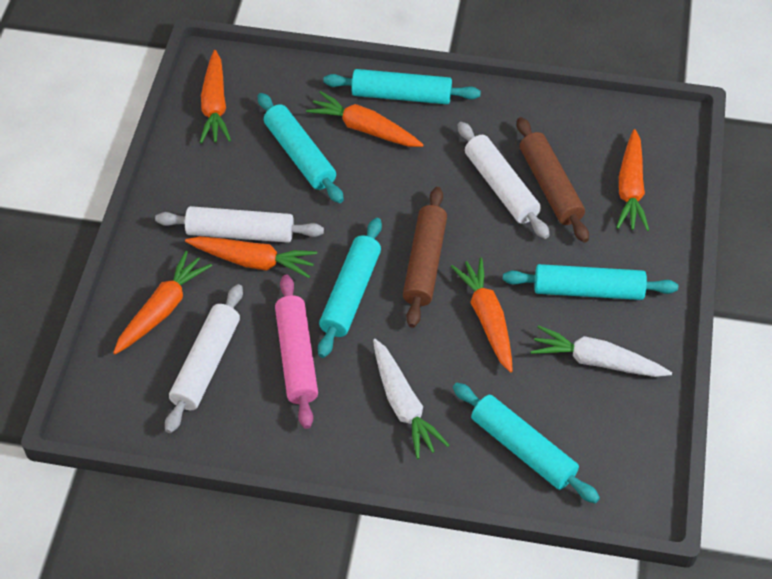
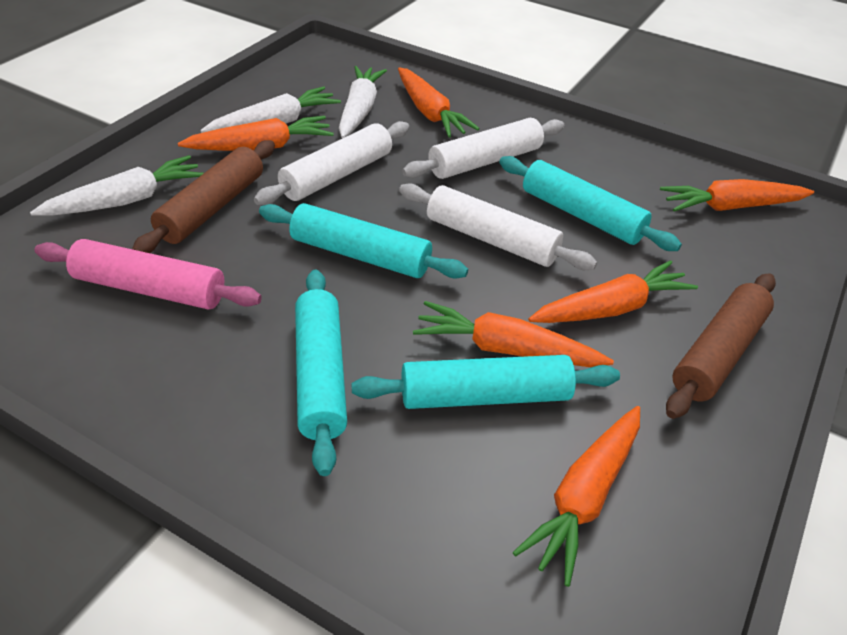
turquoise rolling pin: [258,93,344,203] [318,218,382,358] [323,69,481,104] [453,383,600,504] [503,264,678,300] = 5 -> [259,203,468,279] [295,269,347,476] [352,355,620,409] [499,156,682,251] = 4
white carrot: [373,339,449,459] [531,325,672,377] = 2 -> [30,155,204,216] [200,86,341,133] [339,66,387,138] = 3

